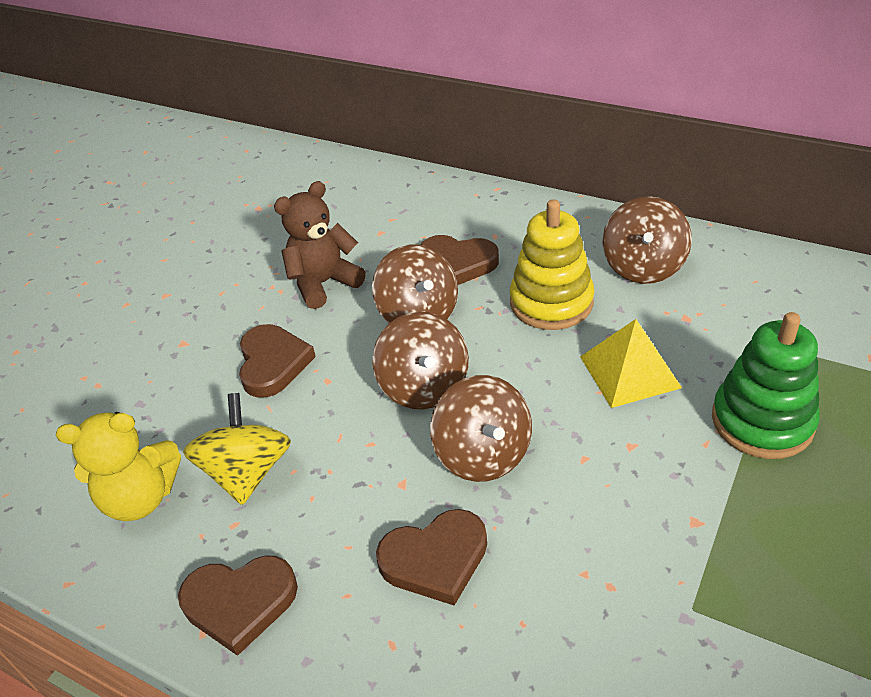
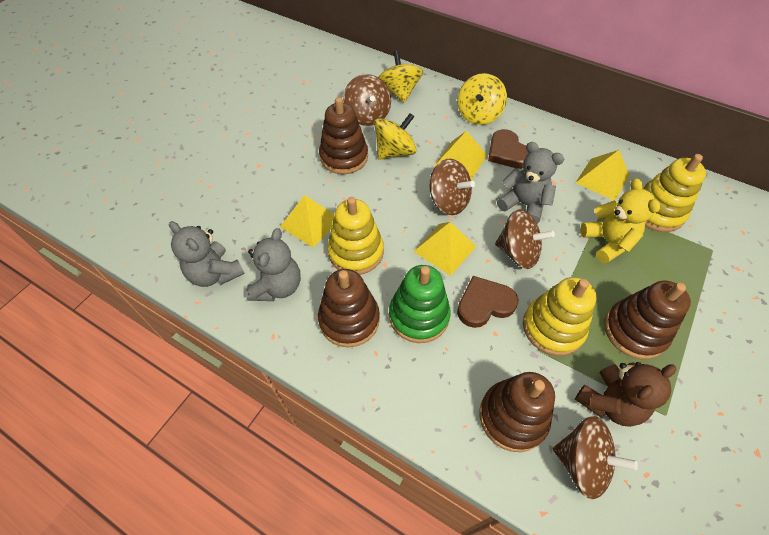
brown heart: [178,555,298,656] [239,324,316,398] [376,509,487,606] [420,235,499,285] = 4 -> [457,276,518,328] [488,129,529,169] = 2
brown stacking toy: none = 0 -> [318,269,380,347] [319,97,368,174] [479,372,555,452] [604,280,691,359] = 4
grey teddy bear: none = 0 -> [169,221,245,287] [246,228,301,301] [497,142,564,224] = 3
yellow pyramid: [580,319,682,408] = 1 -> [280,195,335,248] [413,222,476,276] [435,131,487,180] [576,150,630,200] = 4
yellow spinning top: [183,393,291,505] = 1 -> [374,113,417,159] [378,51,423,103] [458,73,507,125] = 3
yellow stacking toy: [510,199,595,330] = 1 -> [327,197,384,275] [523,277,597,356] [642,154,706,232] = 3

